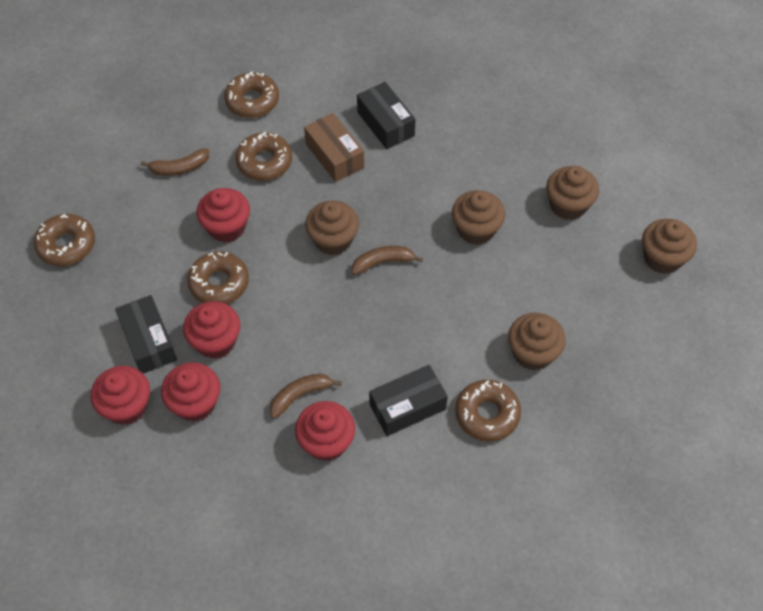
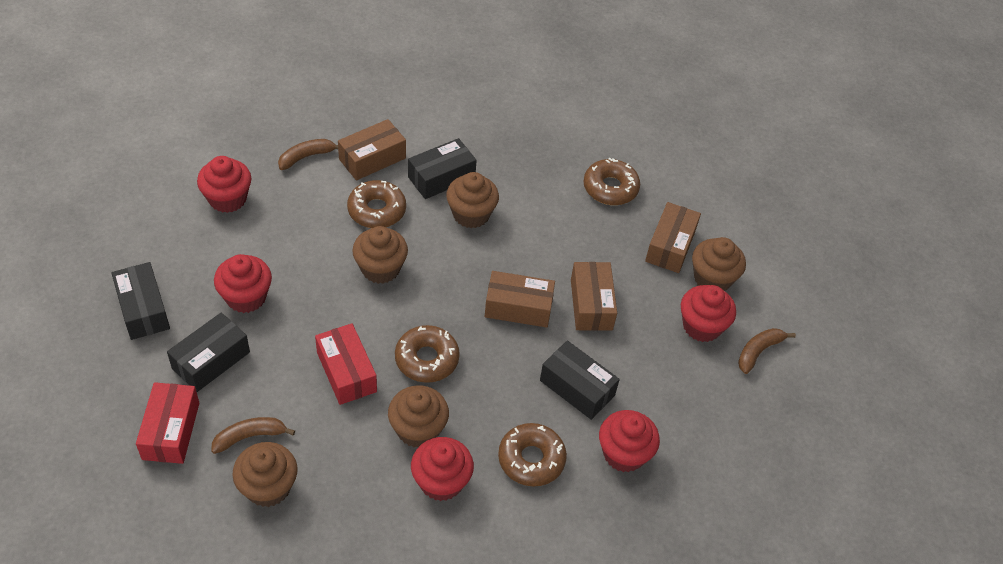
black box: [115,295,177,374] [357,82,416,149] [369,365,448,436] = 3 -> [111,262,170,340] [167,313,250,392] [408,138,477,199] [540,341,620,420] = 4
brown box: [304,113,364,182] = 1 -> [338,119,406,180] [485,271,555,327] [571,262,617,331] [645,202,701,273] = 4
brown donut: [34,214,95,266] [187,251,249,304] [224,71,279,118] [235,132,292,181] [455,380,521,441] = 5 -> [347,180,406,228] [395,325,460,383] [498,423,567,487] [584,157,640,205] = 4
red box: none = 0 -> [136,382,199,464] [315,323,377,405] = 2

